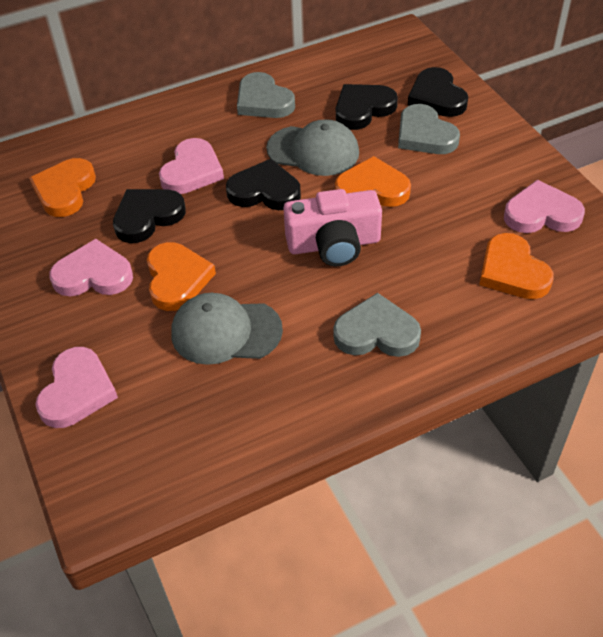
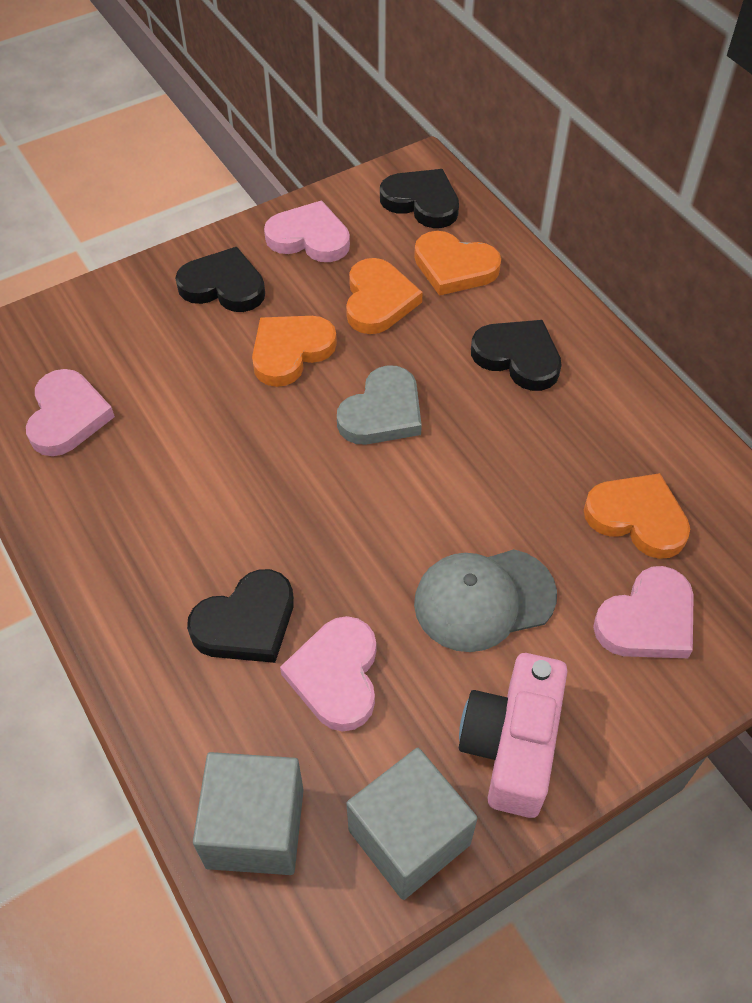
grey cap: [171,293,283,365] [266,119,359,176] = 2 -> [414,549,557,652] = 1
grey cube: none = 0 -> [193,752,304,875] [347,748,477,900] = 2
grey heart: [237,72,295,118] [333,293,421,357] [398,104,460,154] = 3 -> [337,365,422,445] = 1

